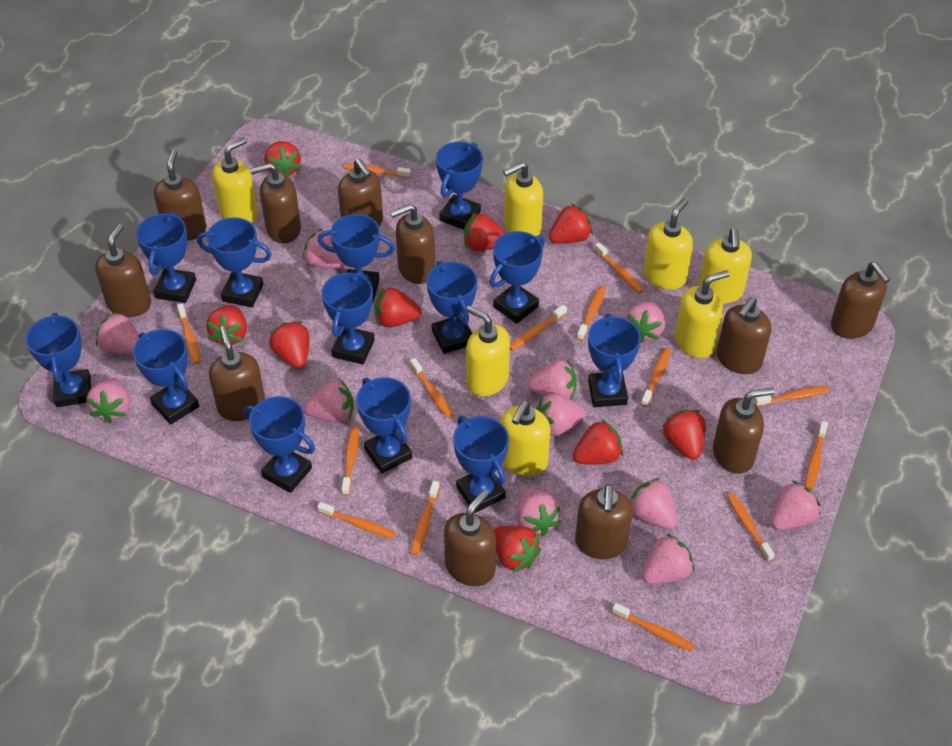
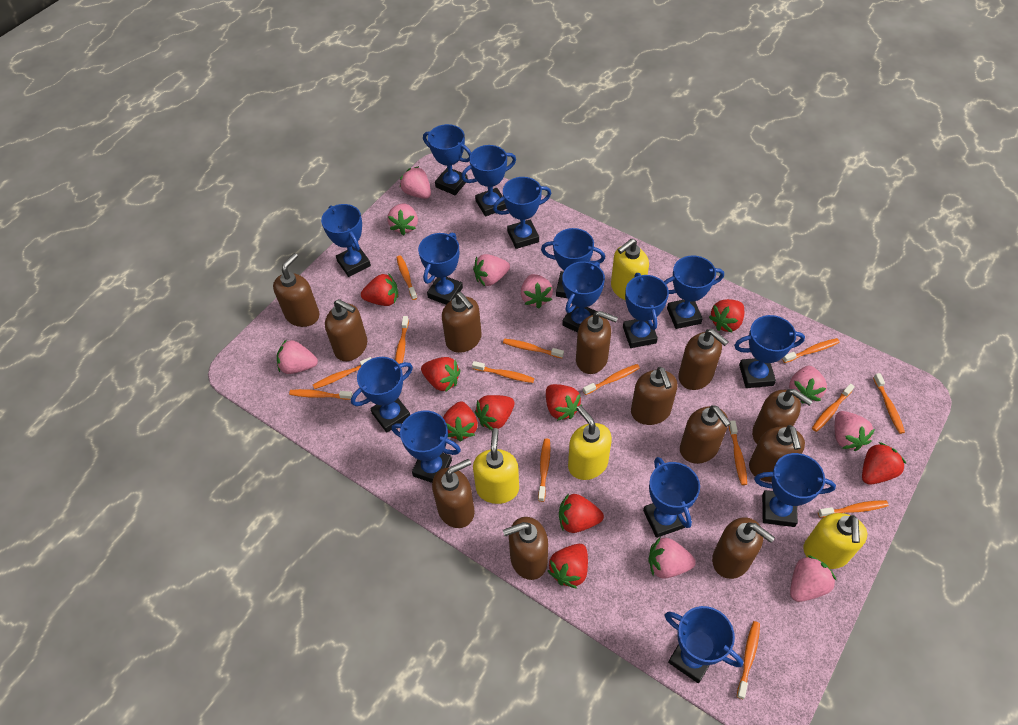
blue trophy: [25,313,91,407] [133,329,199,424] [136,212,196,303] [197,217,272,307] [244,396,315,493] [318,214,395,302] [322,271,375,364] [356,377,412,473] [427,261,478,354] [436,142,483,230] [453,416,509,513] [490,231,545,324] [588,314,641,407] = 13 -> [321,204,371,277] [351,357,413,432] [392,411,461,483] [418,232,463,305] [423,124,471,195] [461,145,516,217] [493,177,551,249] [541,228,605,298] [562,261,605,333] [623,273,669,348] [643,457,700,538] [664,255,724,329] [665,606,743,683] [734,315,805,388] [754,453,836,527] = 15
brown soap dispenser: [95,224,151,317] [154,150,206,241] [209,326,265,421] [250,163,301,243] [338,159,383,226] [390,204,435,284] [444,490,496,586] [575,484,633,559] [713,387,775,474] [717,297,771,374] [831,262,890,339] = 11 -> [273,253,319,327] [325,299,367,361] [432,459,475,528] [442,292,482,353] [503,517,548,580] [576,311,618,374] [631,367,677,425] [678,329,729,390] [680,405,731,464] [712,517,775,579] [749,425,805,482] [752,389,813,444] = 12
pink strawberry: [87,378,130,423] [96,312,139,354] [303,228,346,268] [304,380,354,423] [517,488,561,536] [528,359,577,400] [536,393,586,436] [625,301,665,343] [630,478,677,529] [642,534,694,584] [771,481,820,530] = 11 -> [277,339,318,374] [387,203,418,235] [400,166,431,199] [473,254,510,286] [521,274,553,308] [649,538,696,579] [789,366,827,403] [790,555,836,602] [835,411,875,451] = 9
yellow soap dispenser: [212,137,258,223] [466,305,510,396] [500,400,550,476] [503,162,543,236] [643,198,693,290] [675,270,730,358] [698,228,752,304] = 7 -> [473,428,519,504] [568,405,612,480] [611,238,649,300] [803,513,867,569] = 4

